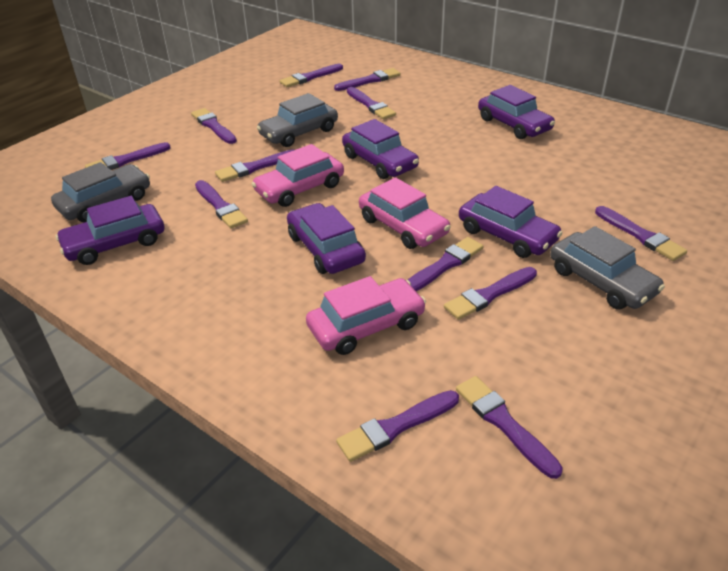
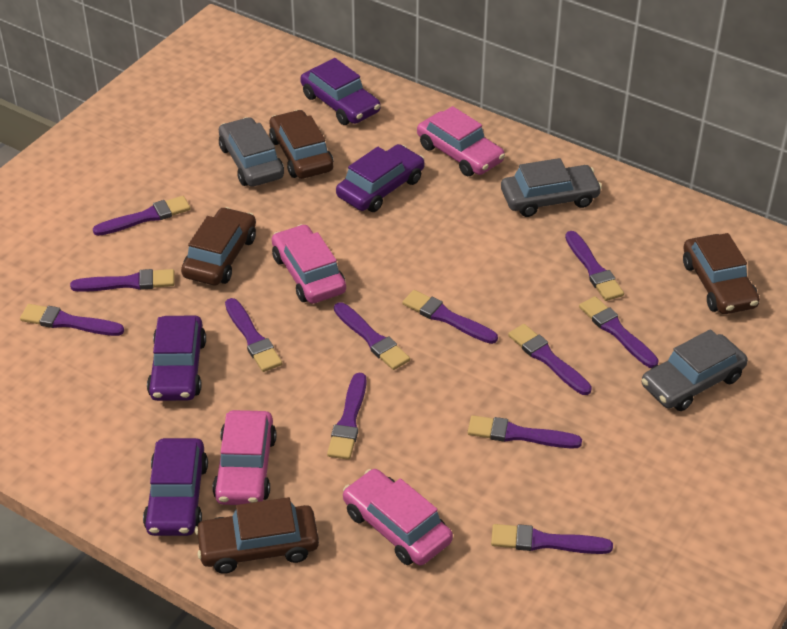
brown car: none = 0 -> [181,207,256,285] [195,497,319,574] [269,110,334,179] [683,233,760,314] = 4
pink car: [252,144,344,207] [306,276,426,355] [359,177,450,249] = 3 -> [213,410,276,505] [272,224,346,304] [343,469,453,566] [417,106,505,176] = 4
purple car: [55,196,164,265] [287,203,366,274] [342,119,419,179] [459,186,562,258] [478,85,555,139] = 5 -> [143,438,208,536] [147,316,206,401] [300,58,380,125] [336,144,425,212] = 4

